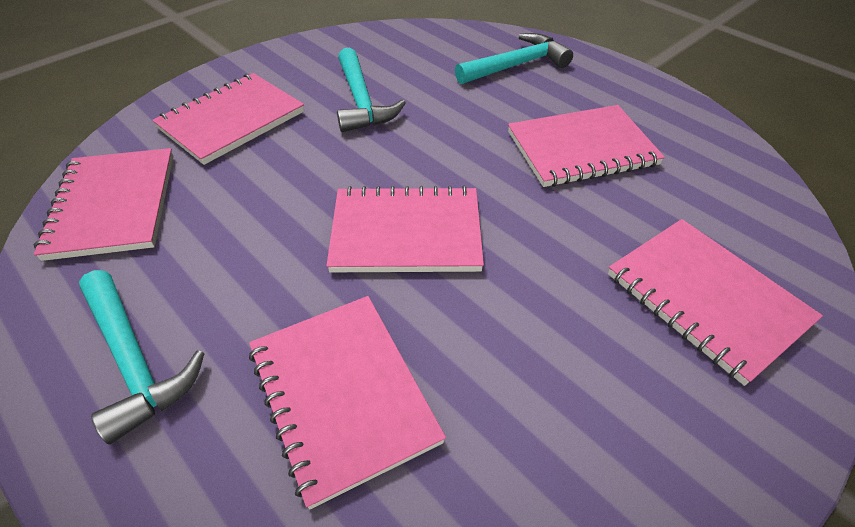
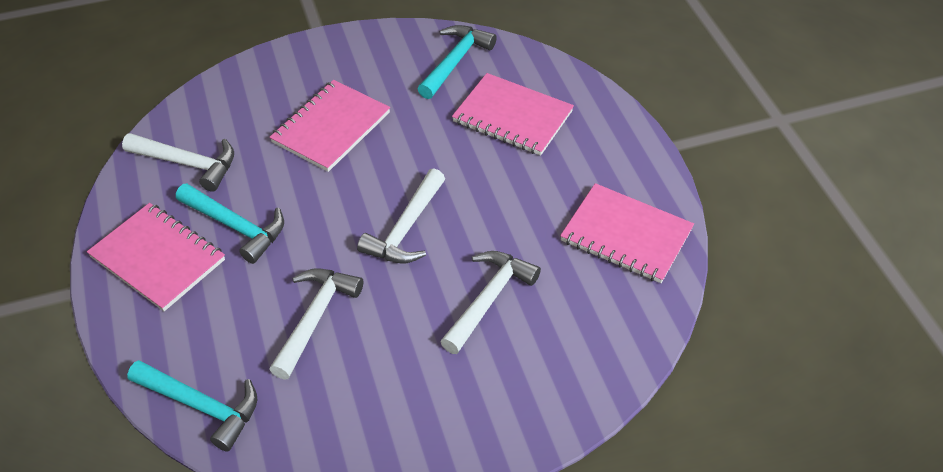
pink notebook: [33,148,173,261] [152,73,304,165] [249,296,446,509] [326,186,484,272] [508,105,665,187] [608,219,823,386] = 6 -> [87,203,225,311] [270,80,390,172] [452,73,574,156] [560,183,694,283] = 4
white hammer: none = 0 -> [122,133,234,192] [269,268,363,380] [357,168,445,263] [440,251,541,354] = 4

